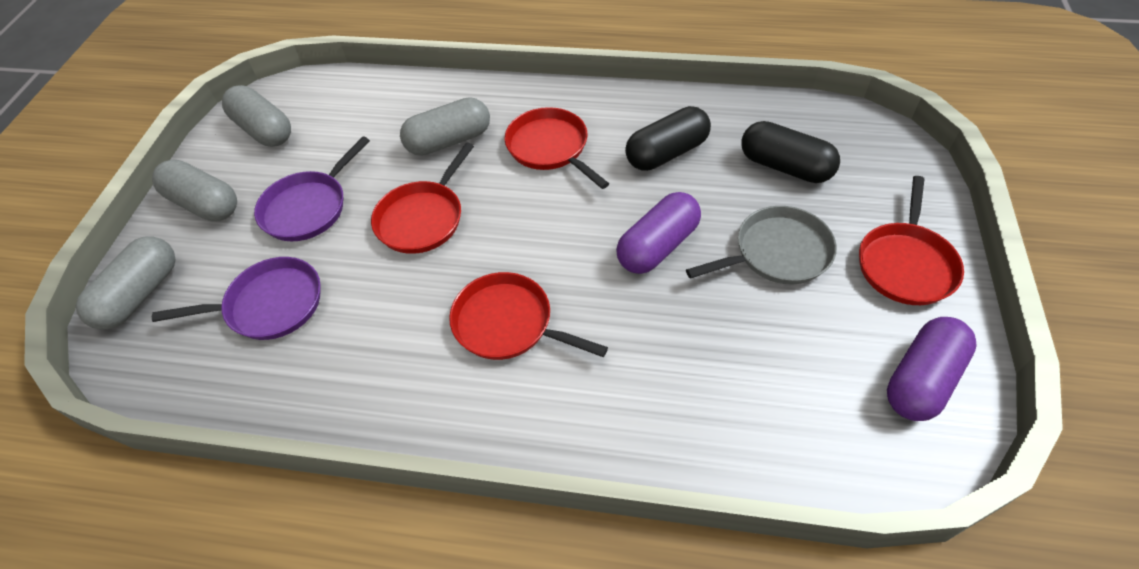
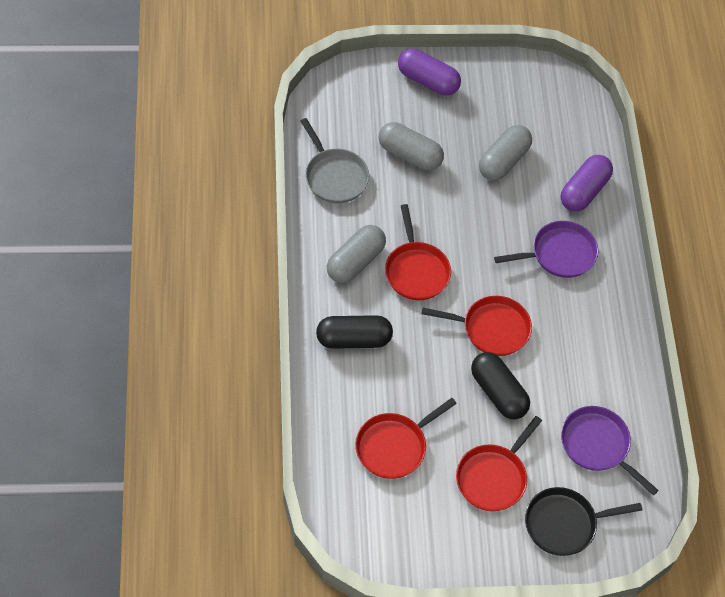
black pan: none = 0 -> [525,487,643,556] = 1
grey capsule: [76,236,176,330] [152,160,237,221] [222,85,291,147] [400,97,490,156] = 4 -> [327,225,386,283] [379,122,444,170] [479,125,532,181] = 3

